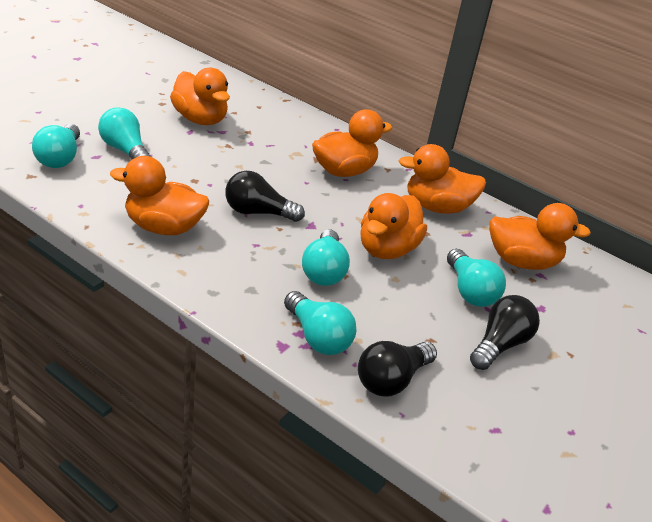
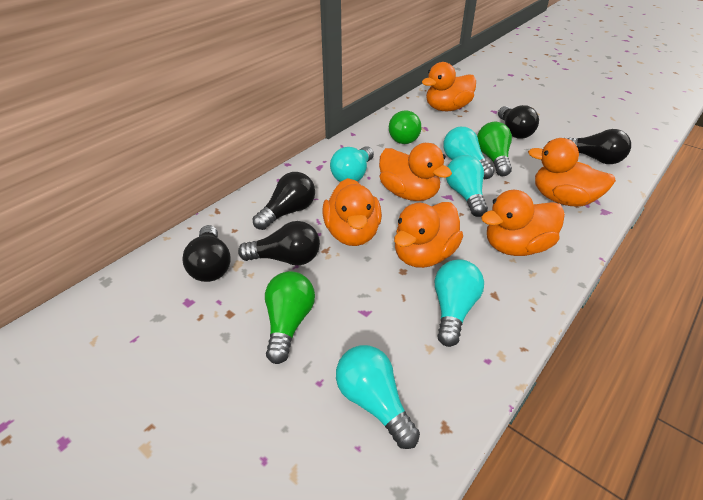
black light bulb: [225,171,305,222] [358,341,437,397] [470,295,540,370] = 3 -> [183,225,231,282] [238,221,320,265] [253,172,315,230] [498,105,539,139] [566,129,631,164] = 5
green light bulb: none = 0 -> [265,271,315,364] [389,110,421,144] [477,122,512,176] = 3

